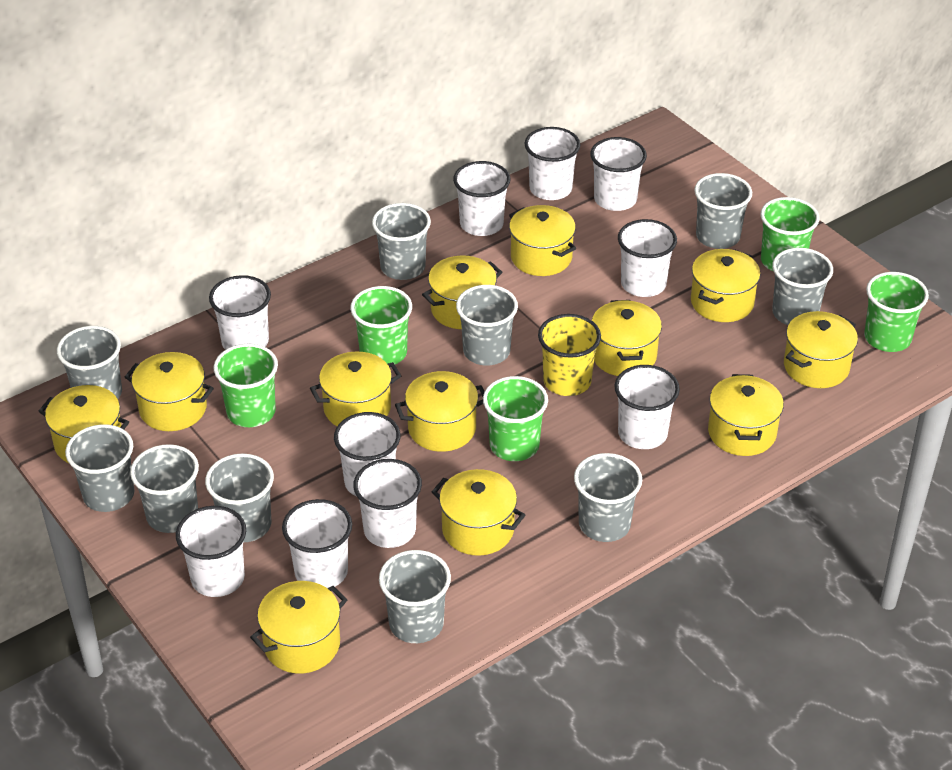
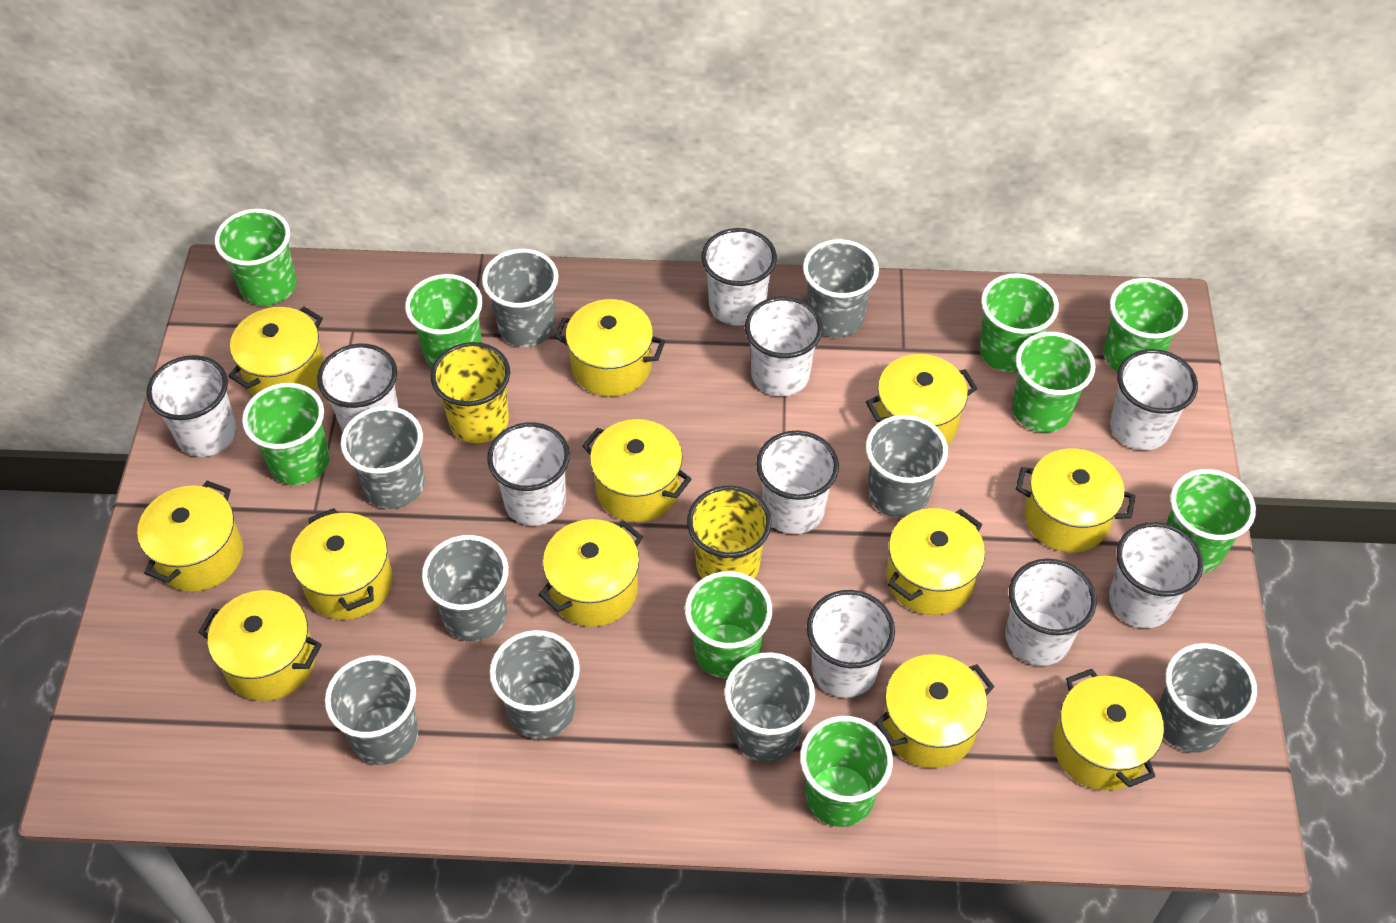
green cup: [214,344,278,427] [350,286,412,364] [483,376,548,461] [761,197,819,272] [864,272,929,352] = 5 -> [215,209,297,306] [242,383,330,485] [405,274,483,367] [685,571,772,679] [800,716,893,827] [979,273,1059,373] [1012,332,1096,432] [1103,278,1188,372] [1166,469,1256,573] = 9
grey cup: [57,326,122,399] [65,424,134,512] [130,444,199,533] [205,453,274,542] [372,203,431,280] [379,550,451,643] [456,285,518,366] [574,453,642,542] [694,173,752,249] [772,248,833,325] = 10 -> [325,655,419,765] [341,406,425,509] [422,535,508,641] [482,249,558,347] [490,630,580,739] [725,652,815,762] [803,239,879,337] [866,415,948,518] [1158,643,1257,753] = 9
yellow cup: [538,314,601,396] = 1 -> [431,342,510,443] [687,486,772,579] = 2

